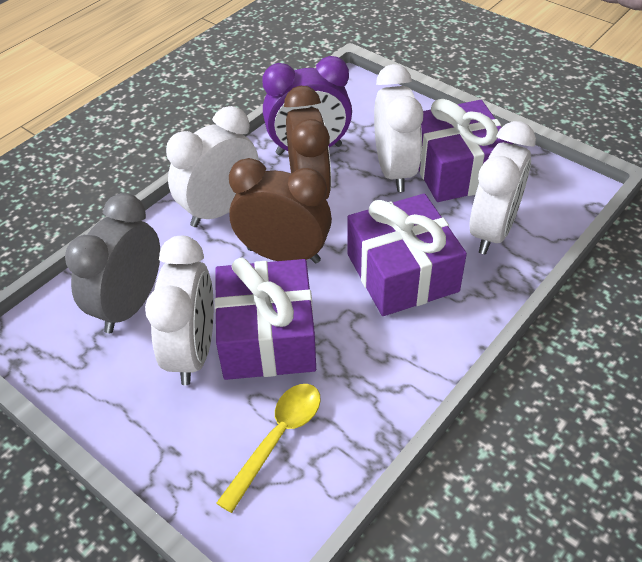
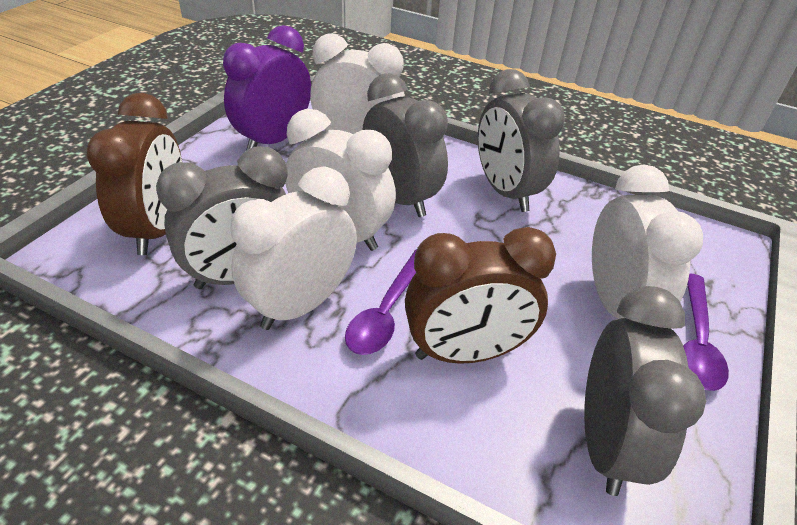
grey clock: [65,193,160,333] = 1 -> [156,146,288,289] [363,73,448,217] [478,69,565,212] [584,286,706,496] = 4
purple gift: [214,257,316,380] [347,193,467,316] [419,99,514,202] = 3 -> none = 0
purple spoon: none = 0 -> [345,249,417,355] [683,274,729,391] = 2
yellow spoon: [216,384,321,513] = 1 -> none = 0

